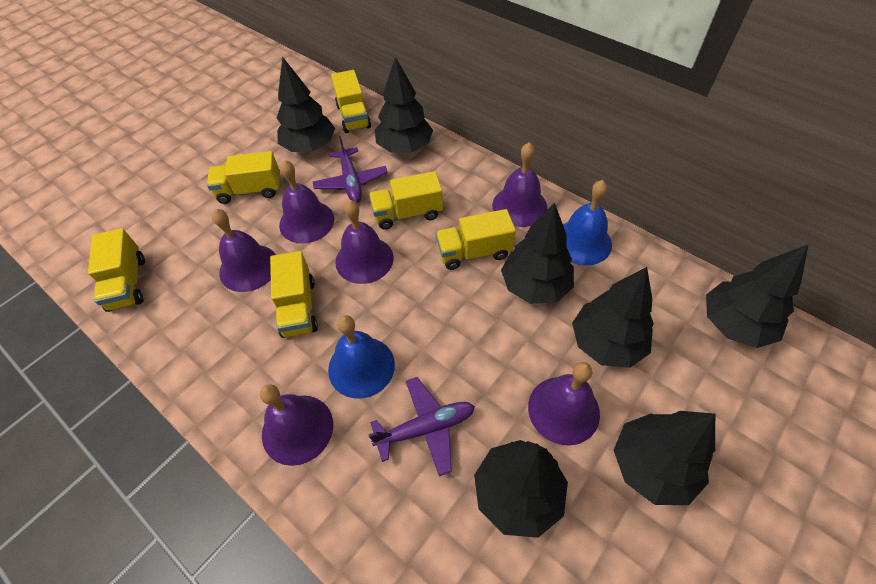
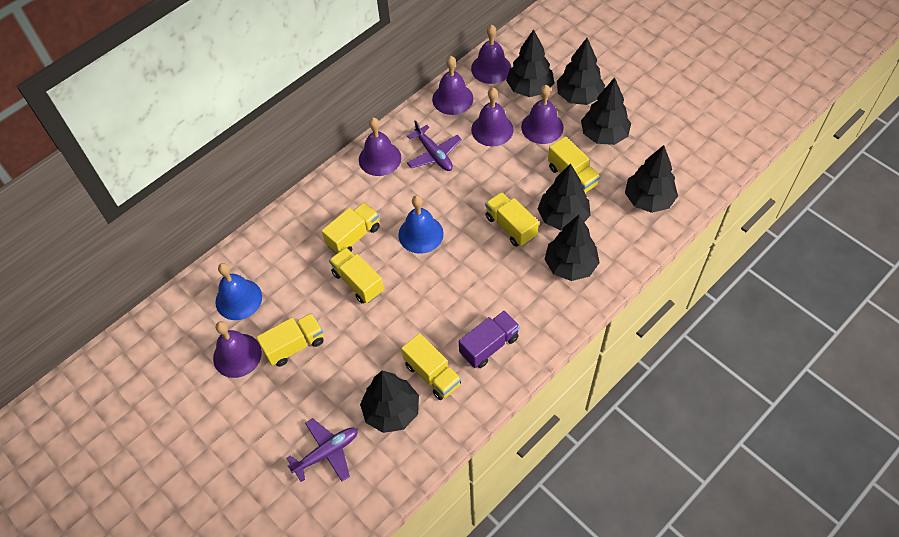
purple truck: none = 0 -> [459,310,520,368] = 1

